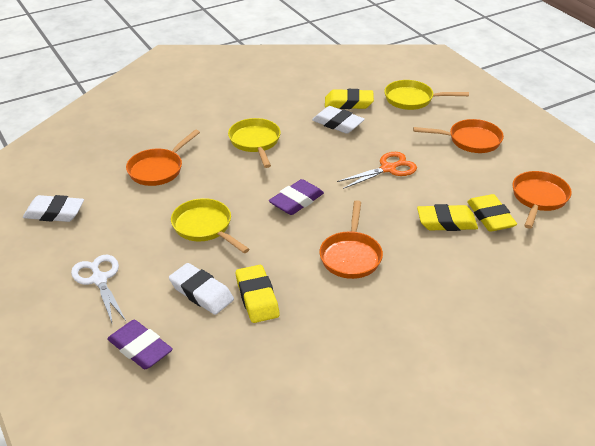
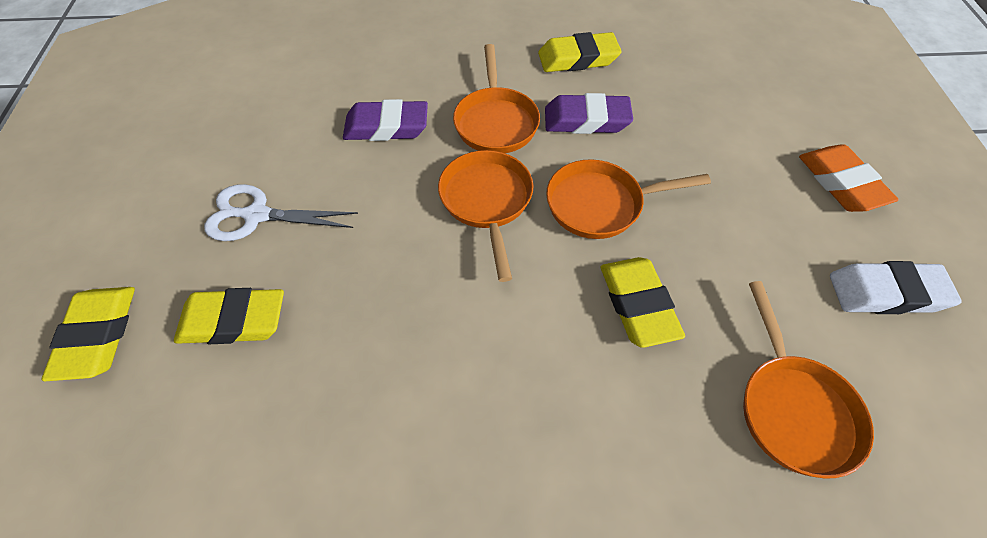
orange eraser: none = 0 -> [799,144,899,212] = 1
orange scissors: [337,152,417,189] = 1 -> none = 0
white eraser: [23,195,84,222] [169,263,234,315] [312,106,365,134] = 3 -> [830,261,961,314] = 1
yellow pan: [171,198,249,253] [228,118,281,168] [384,80,469,110] = 3 -> none = 0

